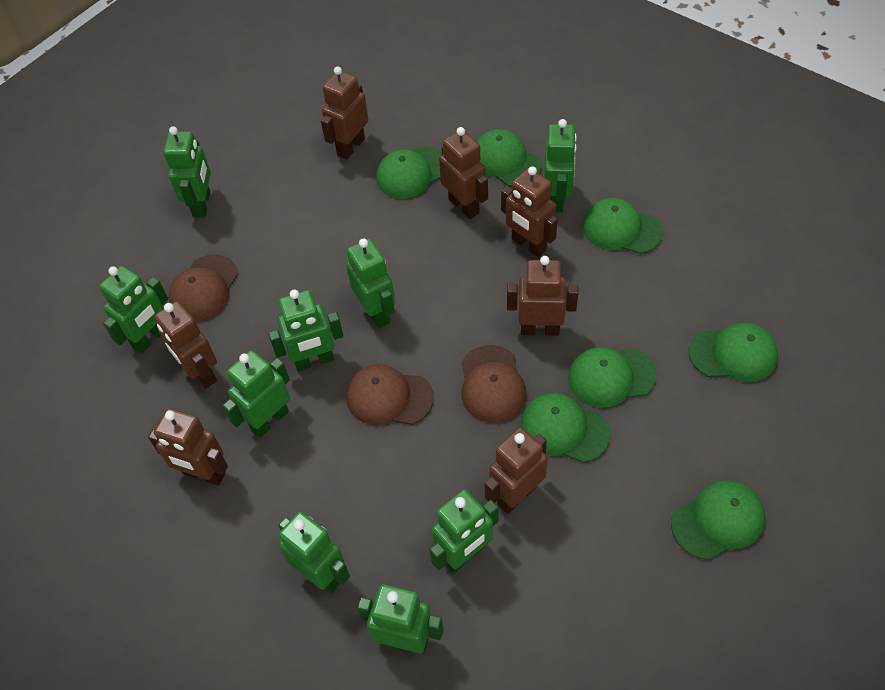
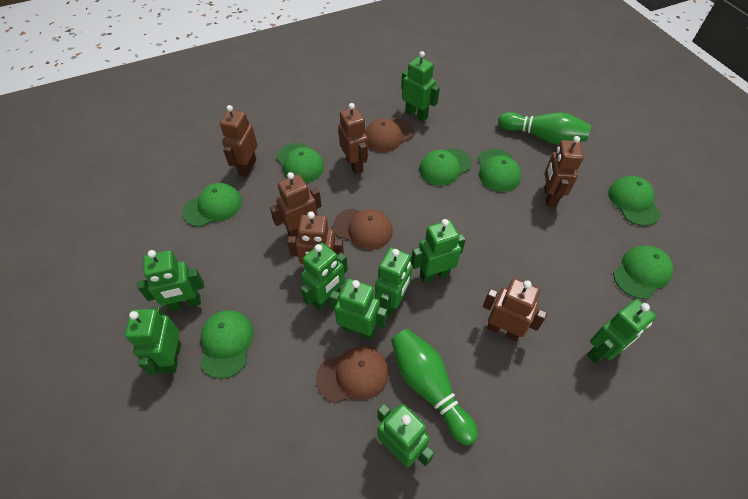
brown robot: [148,408,228,486] [154,301,217,389] [321,66,368,159] [439,127,488,219] [485,427,548,514] [501,166,558,257] [507,256,579,336] = 7 -> [220,105,258,177] [270,172,322,238] [287,211,344,264] [338,103,368,175] [483,278,547,341] [544,136,584,207] = 6
green bowling pin: none = 0 -> [391,329,478,445] [498,112,591,145] = 2

